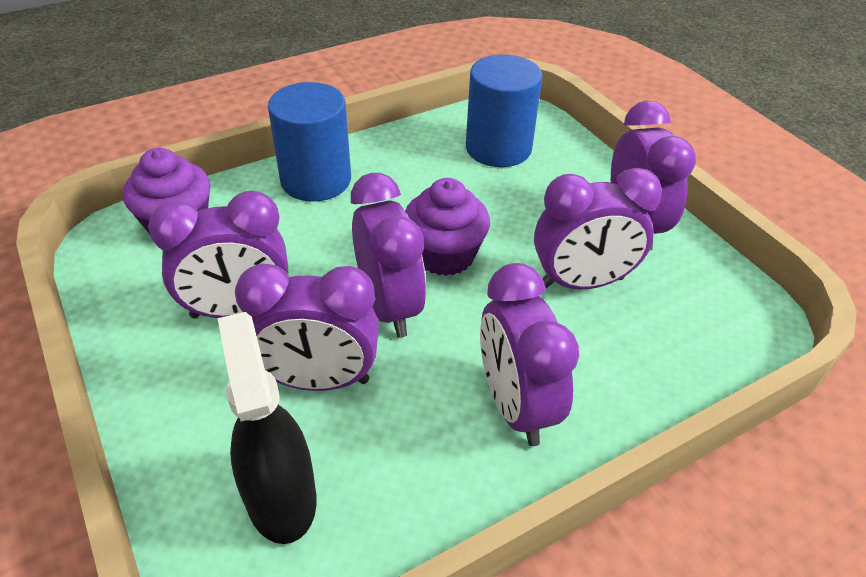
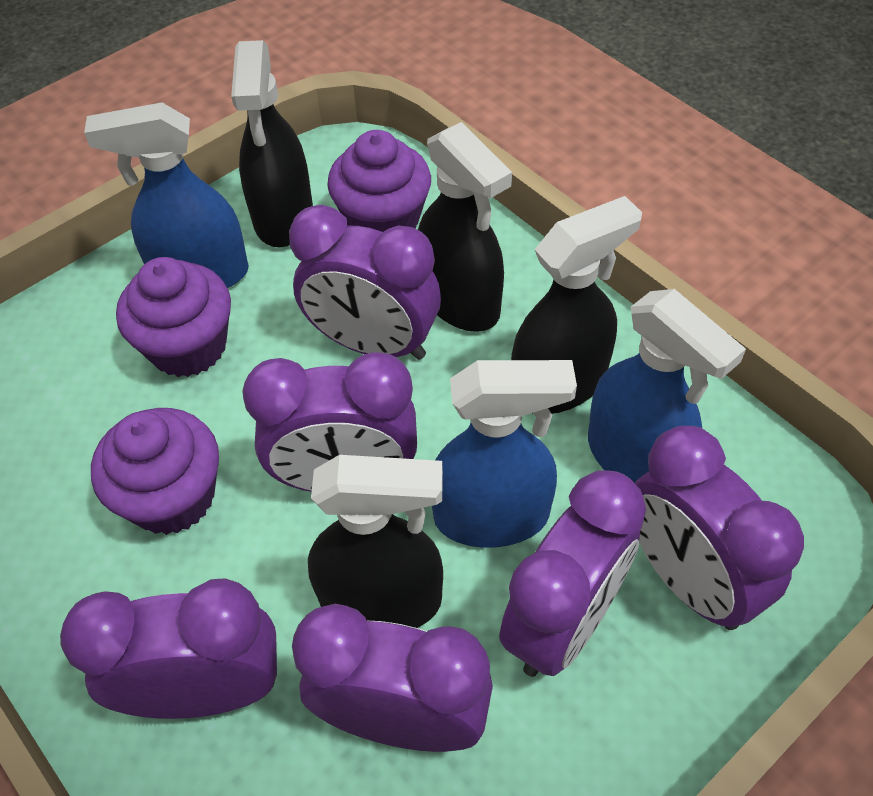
black spray bottle: [218,312,317,544] = 1 -> [231,40,313,247] [308,455,443,628] [418,122,512,332] [511,196,642,414] = 4
blue cylinder: [268,82,351,201] [466,54,542,167] = 2 -> none = 0
blue spray bottle: none = 0 -> [84,103,249,288] [432,360,577,548] [588,289,746,483] = 3
purple cupcake: [123,148,210,234] [405,178,490,276] = 2 -> [91,408,219,535] [116,257,231,377] [327,130,431,232] = 3

